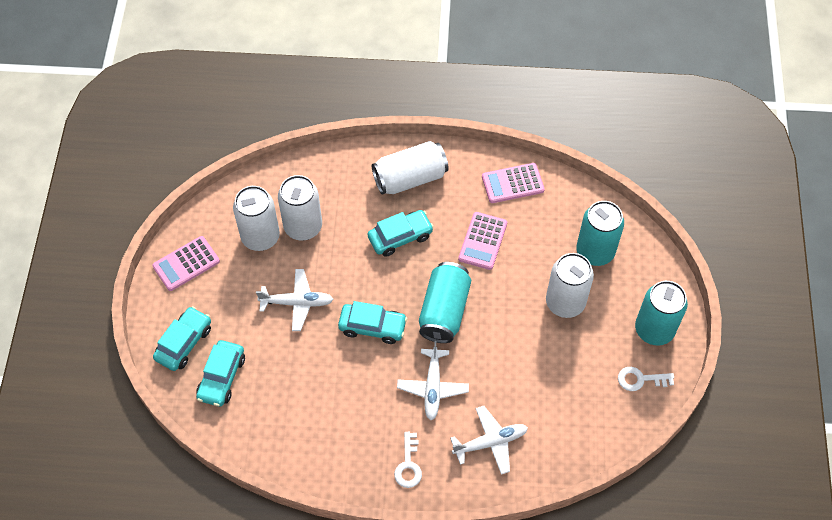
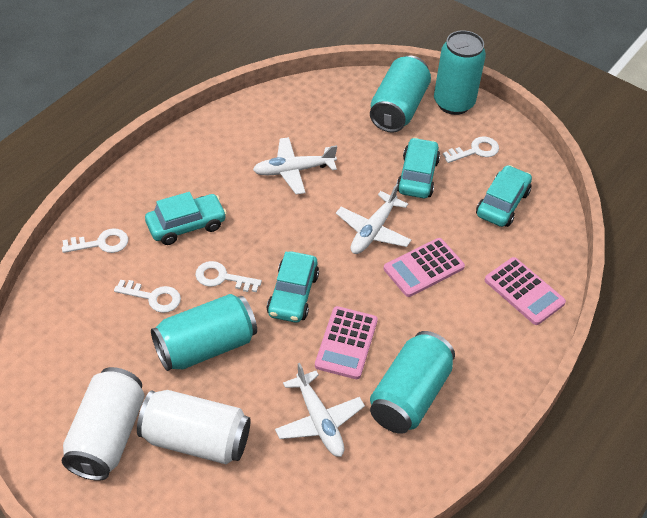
turquoise can: [419,262,471,343] [576,201,624,266] [635,281,688,345] = 3 -> [151,294,257,371] [370,56,431,133] [370,331,455,434] [434,30,486,115] = 4
white can: [233,186,280,251] [278,175,322,241] [372,141,449,195] [546,253,594,318] = 4 -> [62,367,145,481] [137,390,251,464] = 2
white key: [394,432,422,488] [618,367,674,391] = 2 -> [62,228,128,253] [114,280,181,313] [195,261,262,292] [443,136,499,163] = 4

